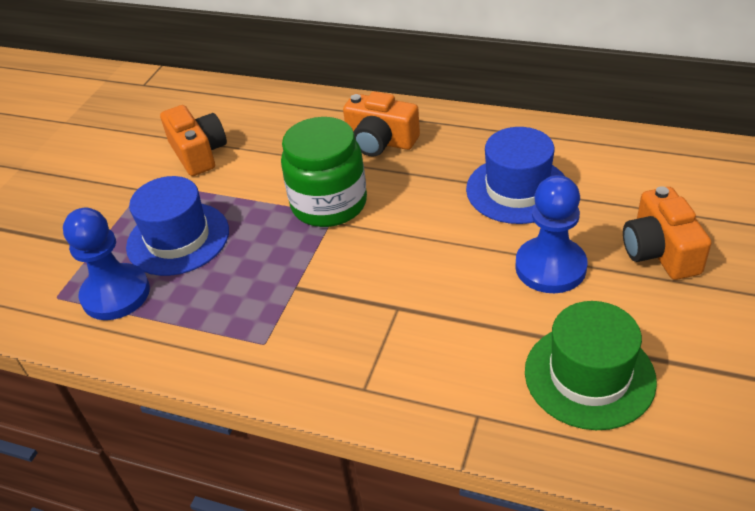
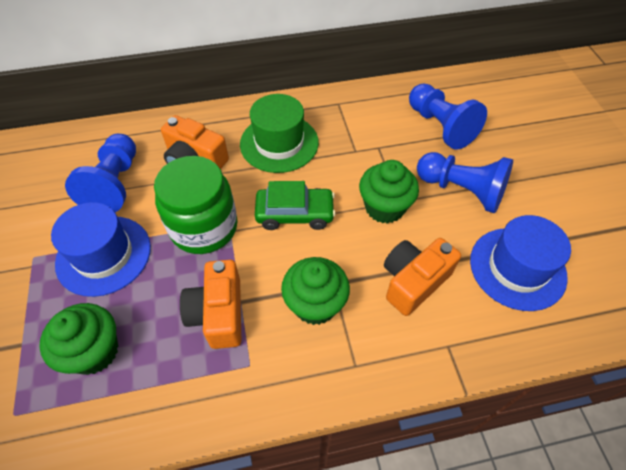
blue pawn: [63,207,150,320] [515,175,587,293] = 2 -> [65,134,136,212] [409,83,487,150] [417,152,513,213] = 3
green car: none = 0 -> [255,181,336,230] = 1
green cupcake: none = 0 -> [39,303,118,375] [281,257,350,325] [359,160,419,224] = 3

